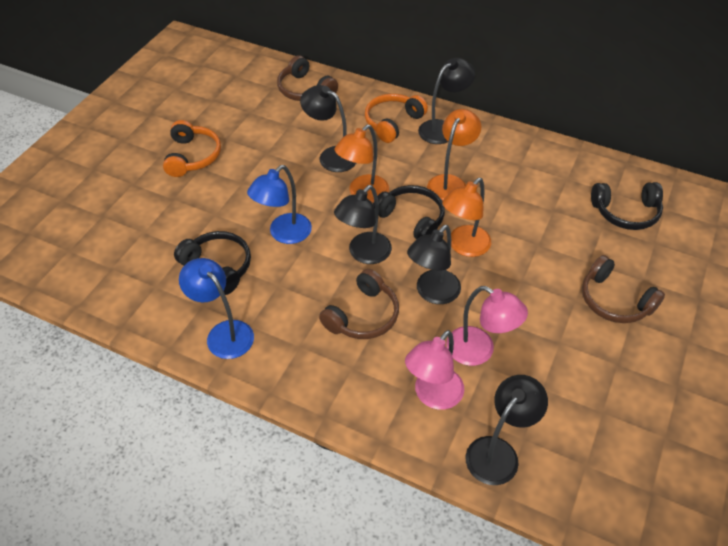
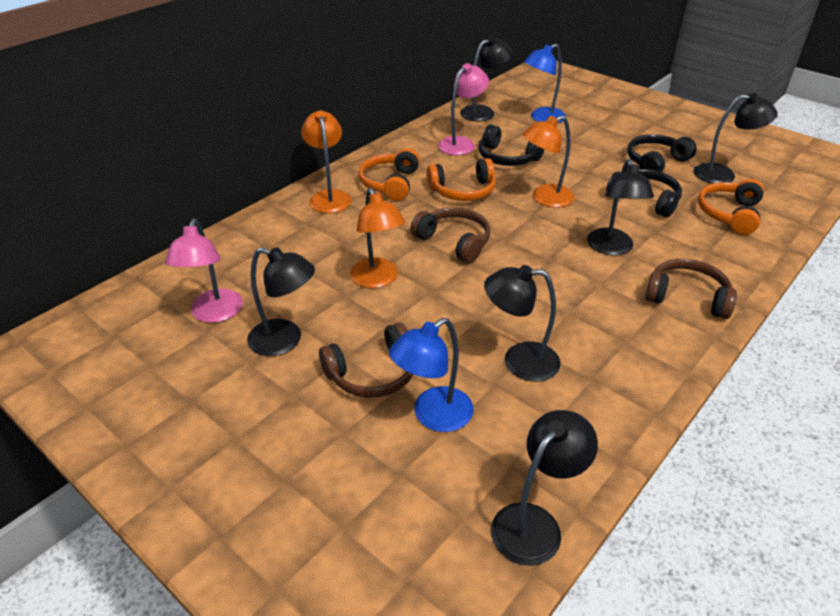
black lamp: [300,85,356,172] [334,185,392,264] [407,225,461,304] [418,58,475,144] [466,375,548,485] = 5 -> [247,247,315,356] [460,36,512,122] [484,265,561,382] [491,410,598,566] [587,158,654,255] [694,93,778,184] = 6
orange headphones: [163,120,221,177] [365,94,428,143] = 2 -> [358,148,420,201] [427,158,496,201] [698,179,764,235] = 3

